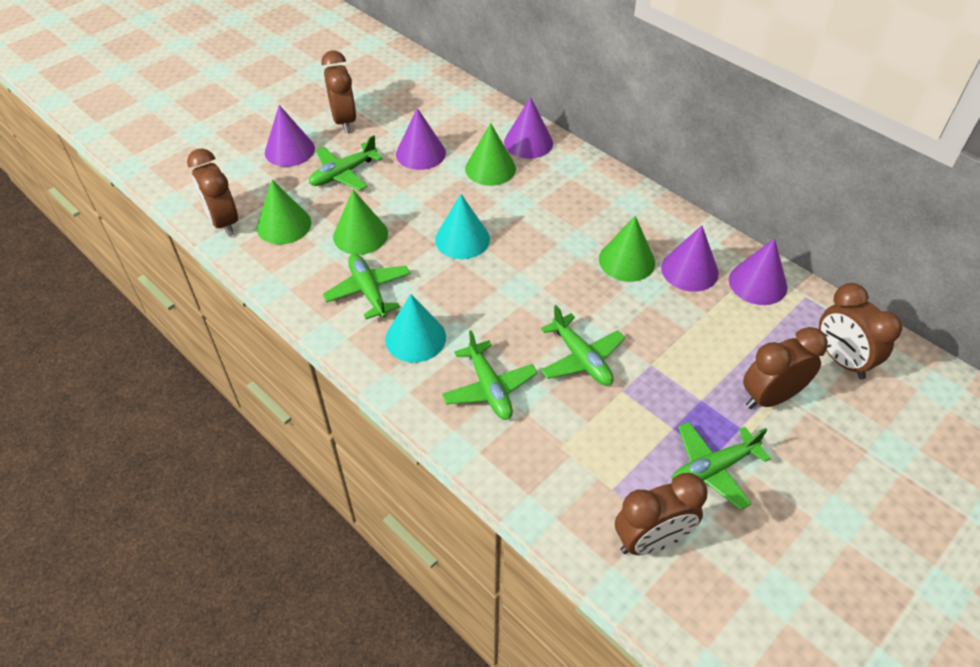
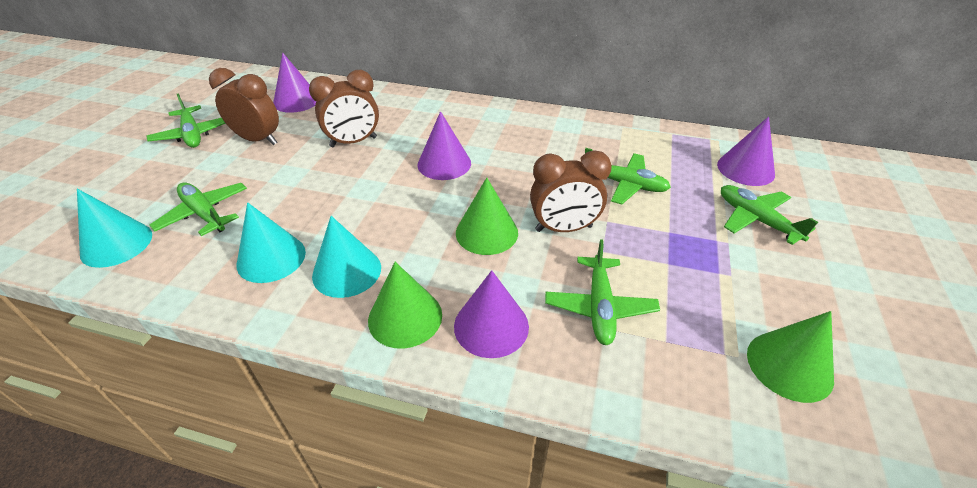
brown clock: [187,148,238,236] [321,50,357,133] [615,473,708,555] [743,327,828,409] [819,283,902,379] = 5 -> [209,68,279,145] [309,70,379,147] [530,150,612,232] = 3
green cone: [257,180,311,244] [333,190,388,255] [465,123,516,186] [599,216,655,282] = 4 -> [368,262,442,349] [456,177,518,255] [747,311,834,403] = 3
purple cone: [265,105,315,167] [396,108,446,170] [504,97,553,159] [661,225,719,292] [729,238,787,305] = 5 -> [273,53,316,113] [417,111,471,180] [454,270,529,358] [717,116,775,186] = 4
turquoise cone: [385,294,446,363] [435,194,490,259] = 2 -> [77,189,152,268] [237,202,306,283] [312,216,381,298] = 3

